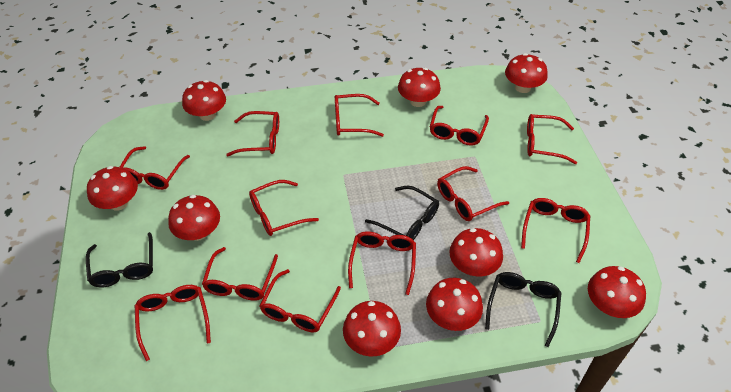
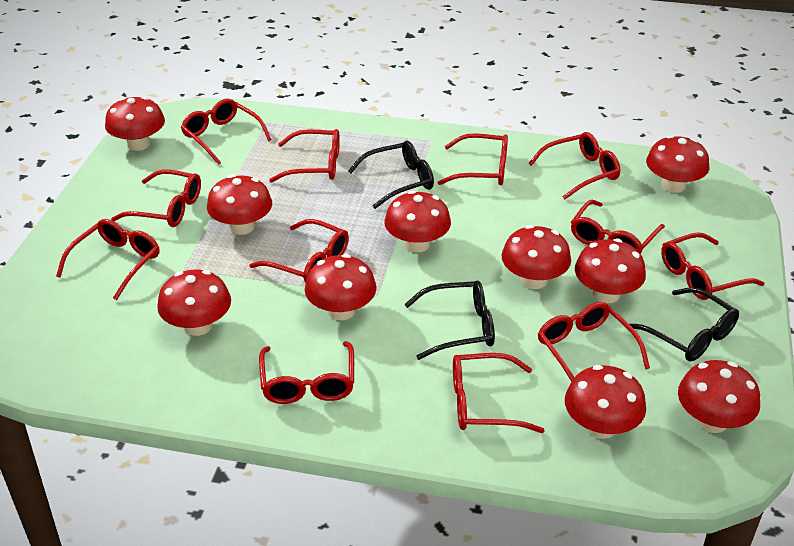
red mushroom: [87,166,138,211] [168,195,220,241] [182,80,226,121] [343,301,401,357] [398,68,441,107] [426,278,483,331] [449,228,503,276] [505,53,548,93] [588,266,646,318] = 9 -> [105,96,165,151] [157,270,231,336] [207,174,272,235] [305,254,377,320] [384,190,451,252] [501,225,571,289] [565,365,646,439] [575,238,646,303] [646,135,709,193] [678,360,760,433] = 10

